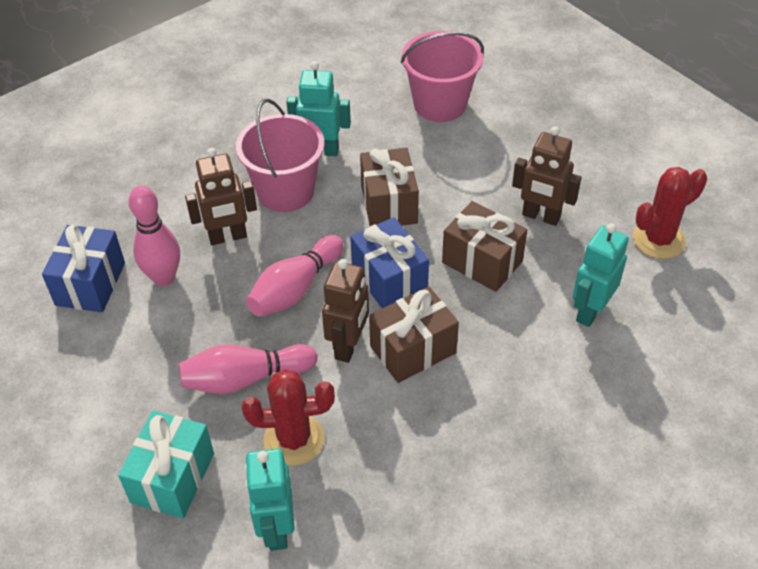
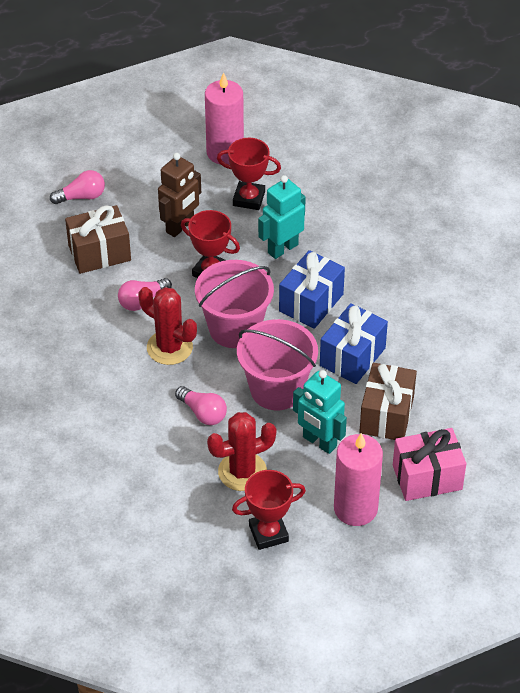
brown gift: [360,148,419,226] [369,286,459,383] [442,201,527,292] = 3 -> [65,205,131,274] [360,363,417,440] = 2
brown robot: [185,148,257,245] [322,259,369,363] [512,126,582,226] = 3 -> [158,153,201,237] = 1
pink bowling pin: [128,186,180,286] [179,344,318,394] [246,235,344,316] = 3 -> none = 0
pink candle: none = 0 -> [205,72,244,165] [334,433,383,526] = 2
pink gift: none = 0 -> [393,428,466,501] = 1
pink light bulb: none = 0 -> [50,170,105,204] [118,278,172,311] [175,386,227,425] = 3
red trophy: none = 0 -> [181,210,240,278] [217,138,281,210] [232,470,306,550] = 3
turquoise gift: [118,410,214,518] = 1 -> none = 0
turquoise robot: [245,449,295,551] [286,61,351,156] [573,223,629,327] = 3 -> [258,175,306,259] [293,370,347,454] = 2

